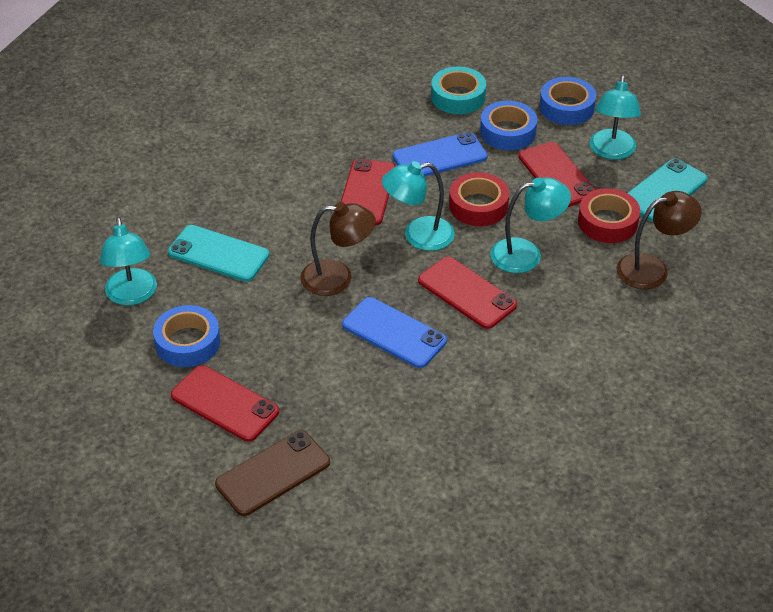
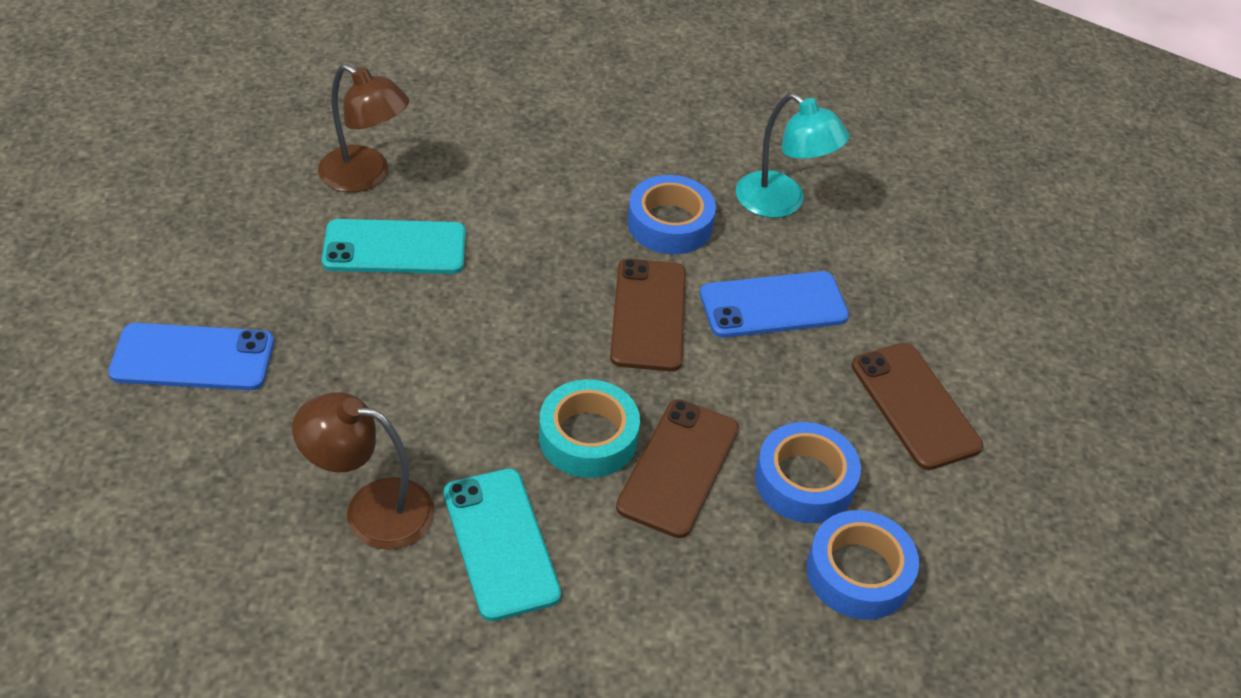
brown phone: [215,431,330,516] = 1 -> [610,259,686,371] [616,399,739,538] [851,343,983,470] = 3
red phone: [171,365,279,442] [341,159,396,226] [418,257,517,329] [518,142,596,207] = 4 -> none = 0
red tape: [449,172,509,226] [578,188,640,243] = 2 -> none = 0
turquoise lamp: [100,217,157,306] [382,161,455,251] [490,177,571,273] [590,75,641,160] = 4 -> [736,93,850,218] = 1

